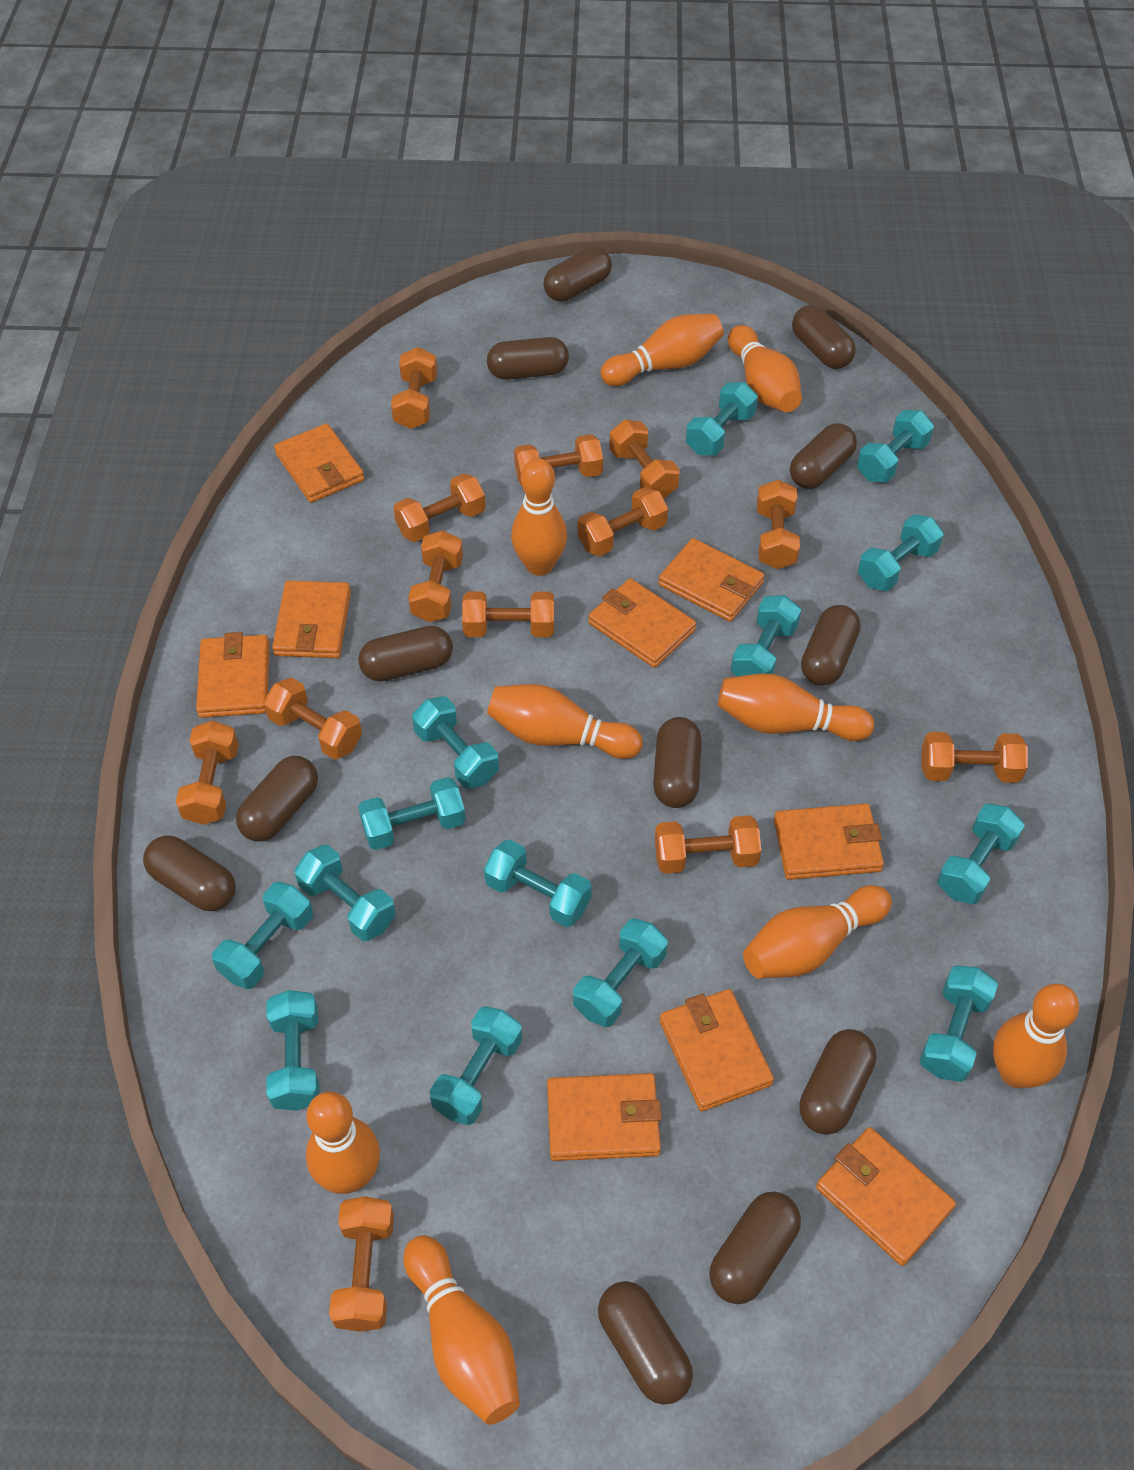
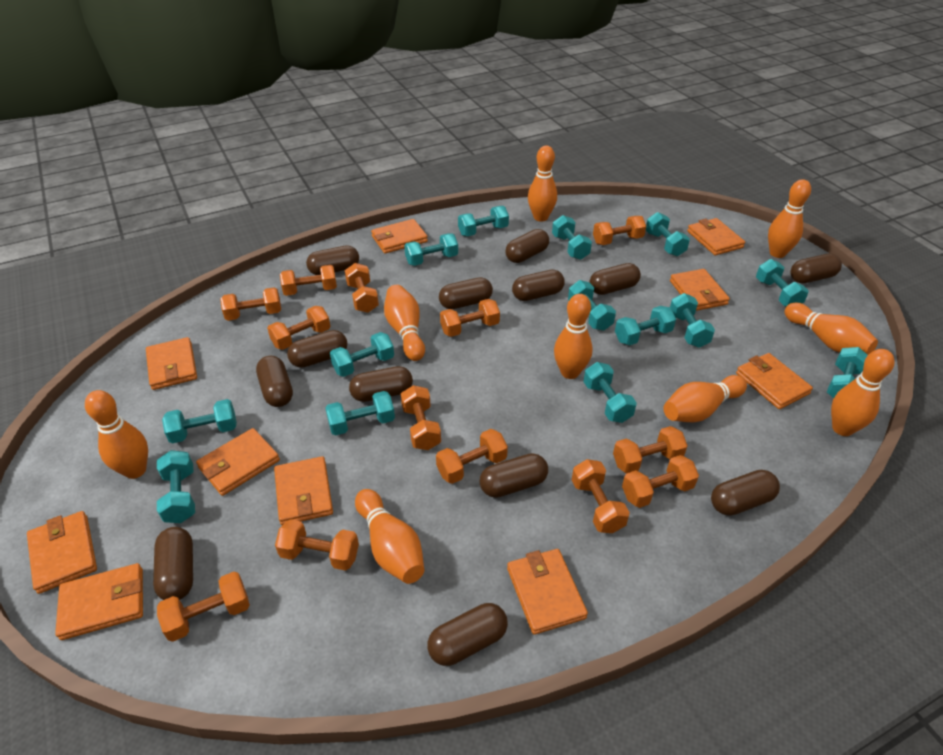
brown capsule: [143,835,236,911] [236,756,318,842] [358,626,453,682] [487,337,569,380] [543,247,612,302] [598,1281,693,1405] [653,717,702,808] [709,1192,801,1304] [790,423,857,489] [792,305,856,369] [799,1029,877,1135] [801,605,861,686] = 12 -> [153,527,193,600] [256,355,293,407] [287,330,347,368] [306,245,359,275] [349,366,413,402] [427,603,508,666] [439,277,493,309] [480,453,548,498] [505,229,549,263] [512,269,565,301] [590,263,641,295] [711,470,780,516] [790,254,842,284] = 13
orange wallet: [196,632,270,718] [272,581,351,658] [274,423,364,503] [547,1073,662,1161] [588,578,696,668] [658,538,765,622] [659,989,774,1111] [774,803,884,880] [816,1127,956,1266] = 9 -> [27,511,97,594] [55,563,143,640] [146,337,197,390] [196,428,280,496] [274,456,333,525] [371,219,428,254] [507,549,588,635] [670,269,730,311] [687,218,745,255] [736,353,813,409] = 10

